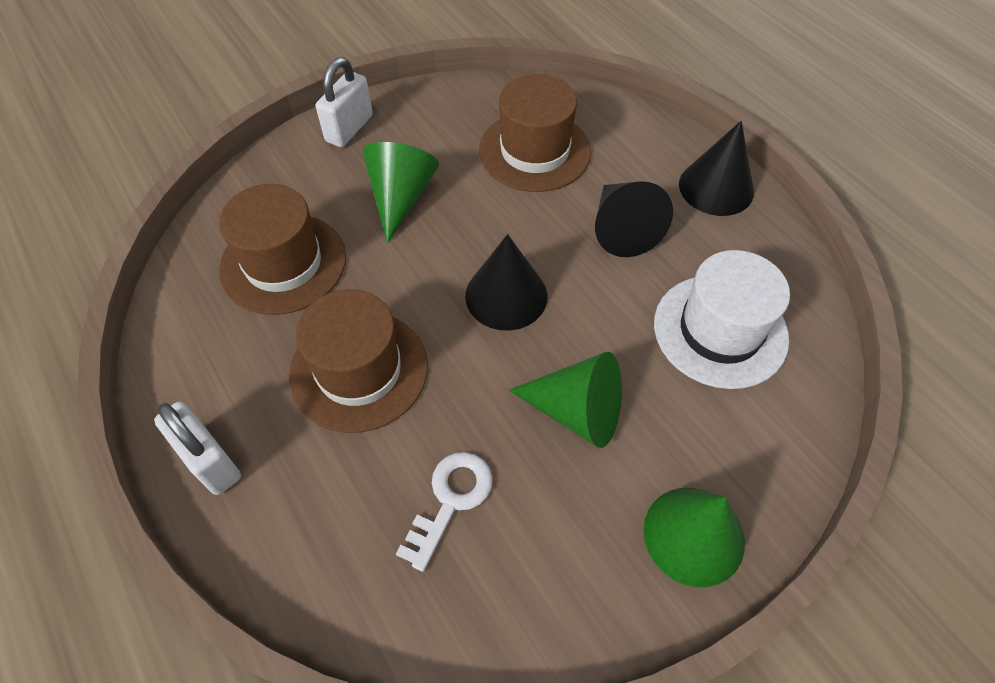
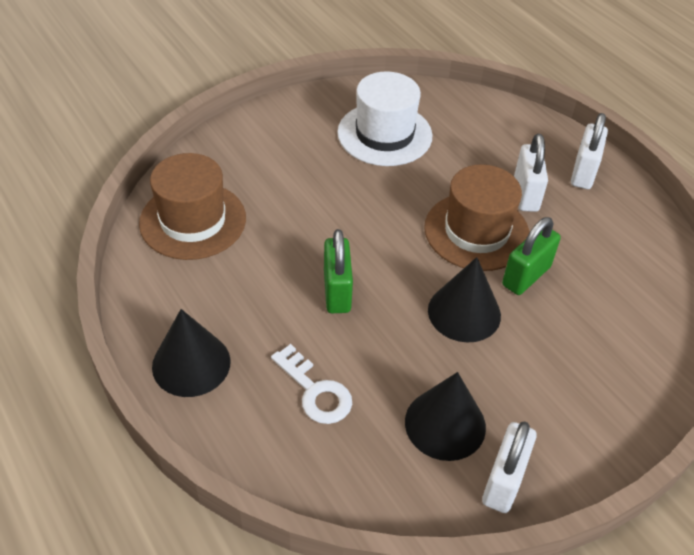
brown hat: [219,184,346,315] [289,289,428,433] [479,74,591,192] = 3 -> [139,153,246,260] [424,165,530,271] = 2
green cone: [362,142,439,244] [509,352,622,448] [643,488,745,587] = 3 -> none = 0
green padlock: none = 0 -> [324,229,353,313] [502,217,561,295] = 2
white padlock: [154,401,241,495] [316,57,373,147] = 2 -> [482,421,537,513] [514,134,548,212] [571,113,608,189] = 3

